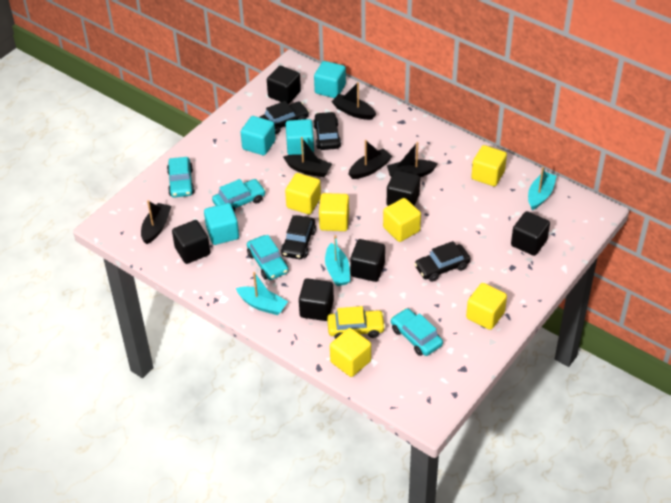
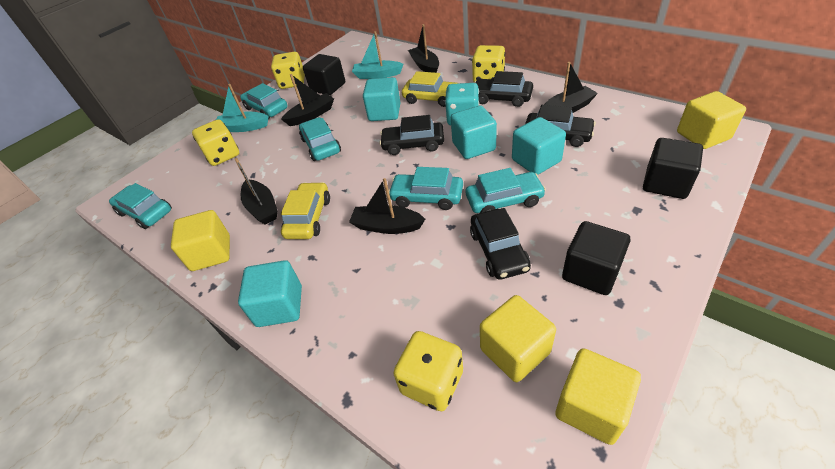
black cube: [172,220,210,264] [267,66,301,104] [299,278,334,321] [350,239,385,282] [387,170,420,206] [511,211,550,256] = 6 -> [303,54,345,95] [562,221,630,295] [643,138,703,199] = 3
turquoise boat: [236,272,288,315] [325,235,350,286] [528,167,557,210] = 3 -> [216,84,269,132] [352,31,404,79] = 2
turquoise car: [167,157,195,198] [212,179,266,212] [247,235,289,280] [391,308,443,356] = 4 -> [109,183,172,229] [240,83,288,119] [299,117,341,161] [389,167,463,210] [466,168,546,213] = 5
turquoise dice: none = 0 -> [445,83,479,125] = 1
yellow car: [327,306,385,339] = 1 -> [281,182,330,239] [402,71,459,107] = 2
yellow cube: [285,173,321,214] [319,193,349,231] [330,328,371,377] [383,198,421,242] [466,283,507,330] [471,145,507,186] = 6 -> [171,210,230,271] [480,295,556,382] [555,348,641,445] [677,91,746,149] = 4
yellow dice: none = 0 -> [192,119,239,166] [271,52,305,89] [393,331,463,411] [472,45,505,82] = 4

